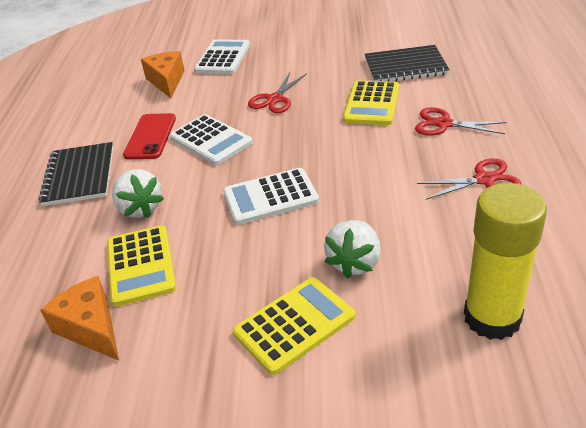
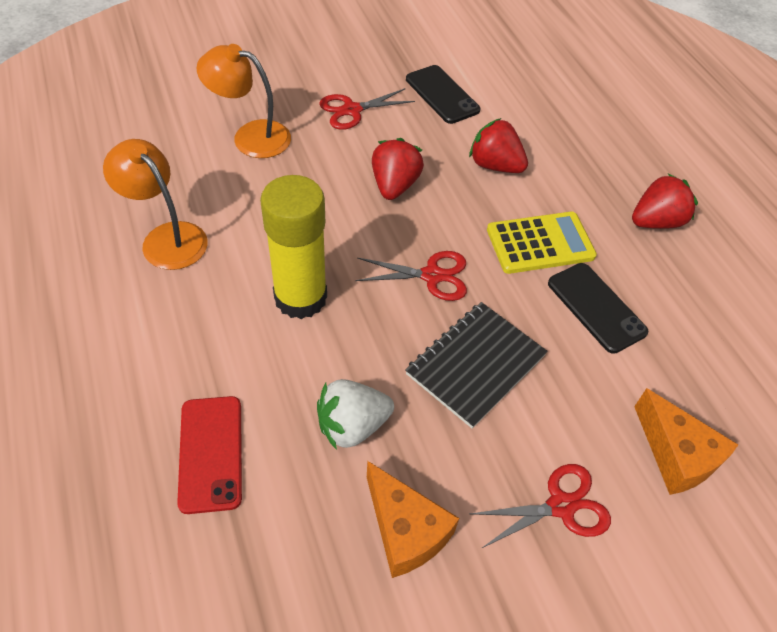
black notebook: [38,142,113,206] [365,45,450,82] = 2 -> [405,302,548,428] = 1
black phone: none = 0 -> [406,65,481,124] [548,263,649,354] = 2
orange lamp: none = 0 -> [103,139,208,270] [196,44,291,158] = 2
red strawberry: none = 0 -> [372,138,424,200] [469,118,528,173] [632,174,698,229] = 3
white calculator: [170,114,253,165] [194,39,250,74] [223,168,319,225] = 3 -> none = 0
white strawberry: [112,169,164,218] [324,220,381,278] = 2 -> [317,379,394,450] = 1
yellow calculator: [107,225,177,306] [233,277,355,375] [343,80,400,125] = 3 -> [487,212,597,274] = 1

